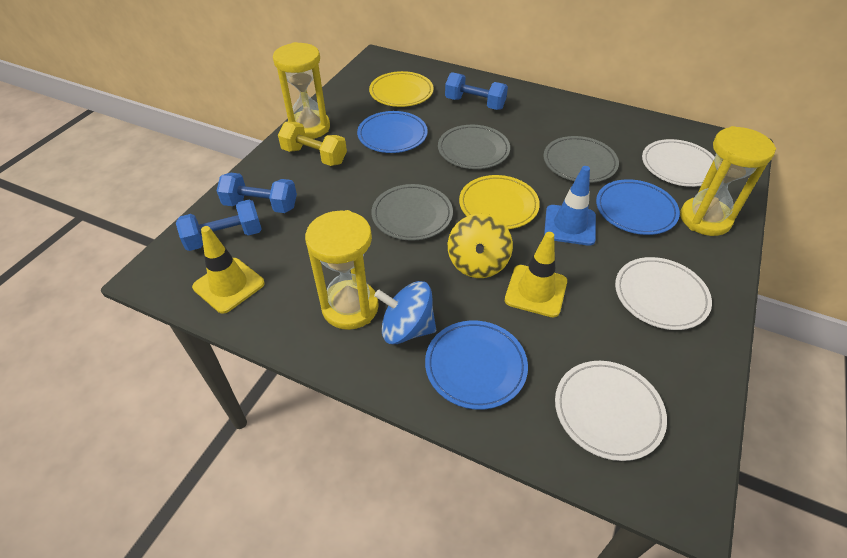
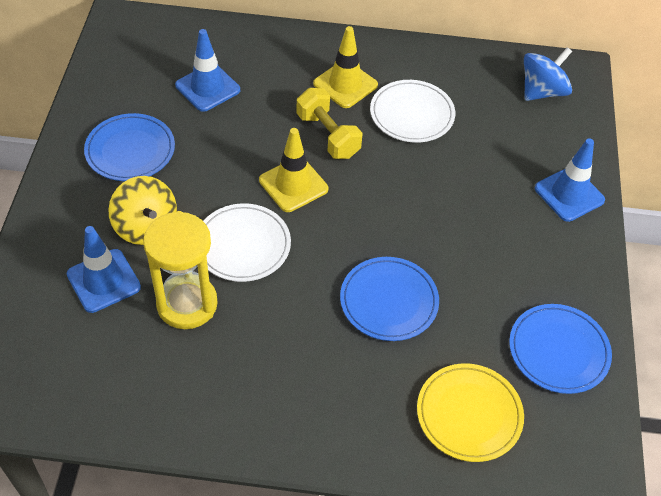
blue dumbbell: [176,199,262,251] [217,173,297,213] [445,72,508,110] = 3 -> none = 0
blue traffic cone: [544,166,596,246] = 1 -> [67,226,141,313] [175,29,240,112] [535,139,605,222] = 3
grey plate: [371,184,453,241] [438,125,510,169] [543,136,619,183] = 3 -> none = 0
white plate: [555,361,667,461] [615,257,712,330] [642,139,715,187] = 3 -> [203,203,291,282] [370,80,455,143] = 2
yellow hourglass: [273,42,330,139] [305,210,379,330] [680,126,776,236] = 3 -> [143,211,218,329] = 1
yellow plate: [369,71,434,107] [459,175,540,229] = 2 -> [417,363,524,462] = 1

